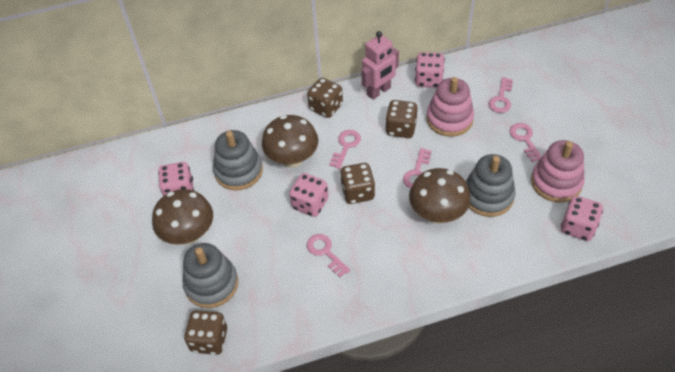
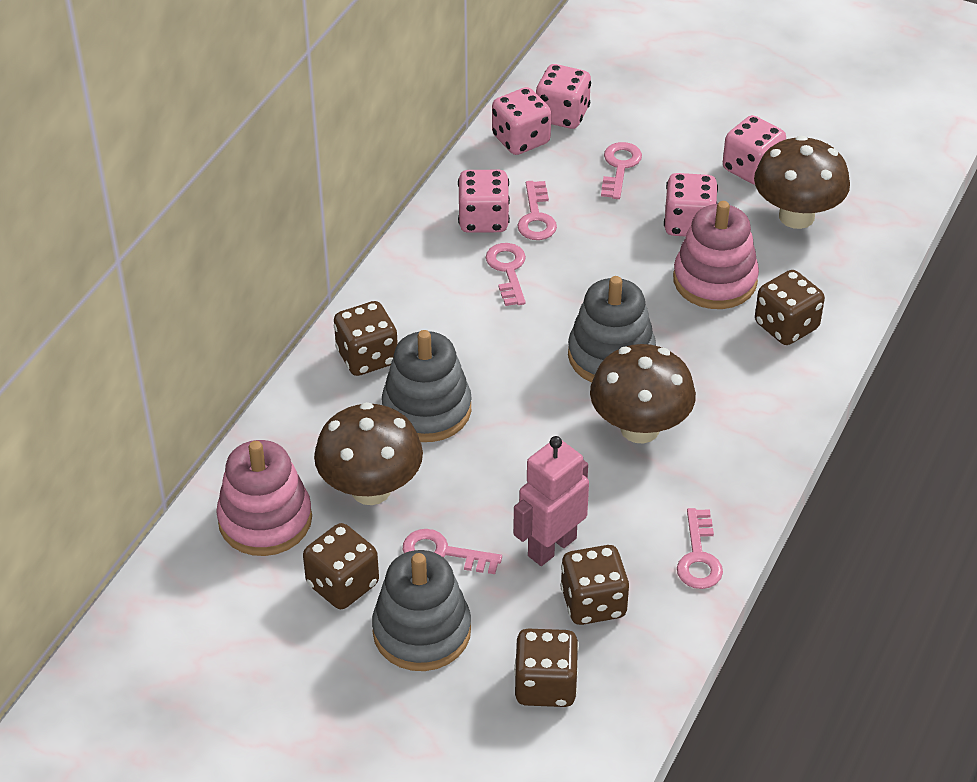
brown dice: [184,310,227,355] [307,78,343,118] [340,163,375,204] [385,100,417,138] = 4 -> [303,523,379,609] [334,301,398,376] [514,629,579,707] [560,545,629,625] [755,270,825,345] = 5
pink dice: [158,162,194,196] [289,173,328,217] [415,52,445,88] [561,196,603,241] = 4 -> [458,170,510,233] [492,87,551,155] [536,64,591,129] [664,173,718,237] [723,115,786,185] = 5

